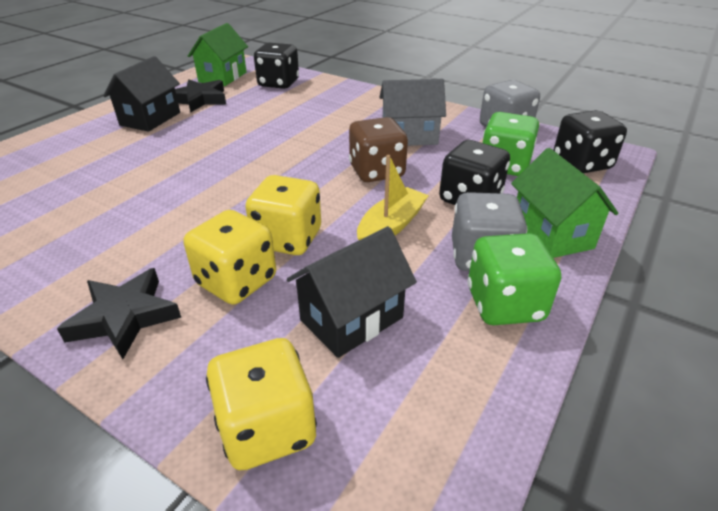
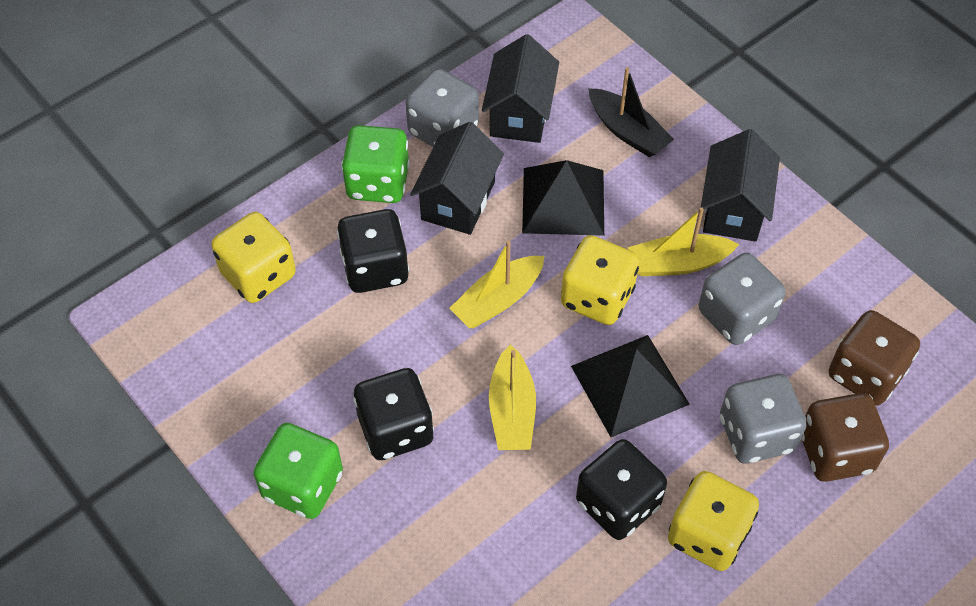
black boat: none = 0 -> [588,67,674,157] = 1
black house: [103,56,180,132] [287,226,417,358] = 2 -> [410,122,504,235] [482,34,559,143] [701,129,780,242] = 3
black pyramid: none = 0 -> [522,160,604,236] [571,335,690,437] = 2
black star: [57,268,181,359] [175,79,226,112] = 2 -> none = 0
brown dice: [349,117,408,182] = 1 -> [801,393,889,482] [829,310,920,405] = 2
green house: [188,23,248,86] [511,148,618,258] = 2 -> none = 0
grey dice: [452,192,527,271] [480,80,540,127] = 2 -> [405,68,479,147] [699,253,786,345] [720,374,807,464] = 3
grey house: [379,79,446,146] = 1 -> none = 0
yellow boat: [357,155,429,240] = 1 -> [449,240,544,328] [489,344,536,450] [628,207,739,276] = 3

